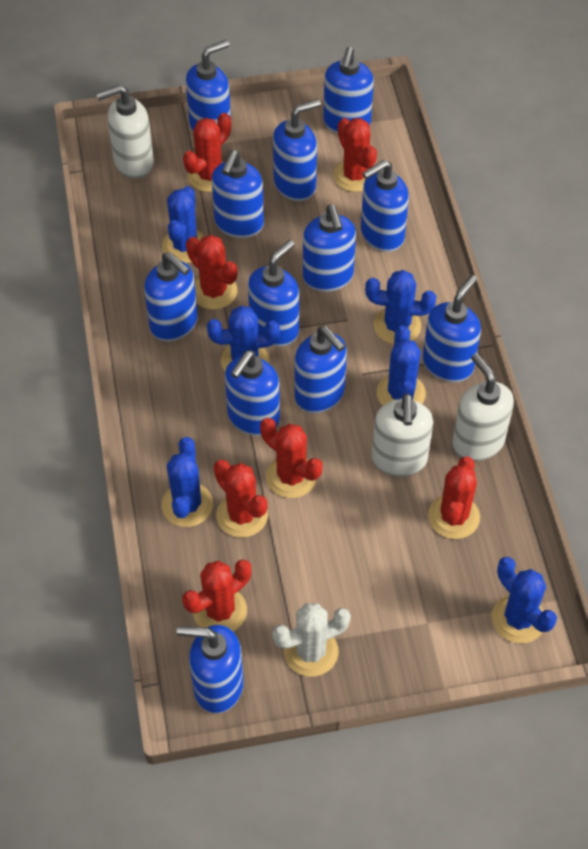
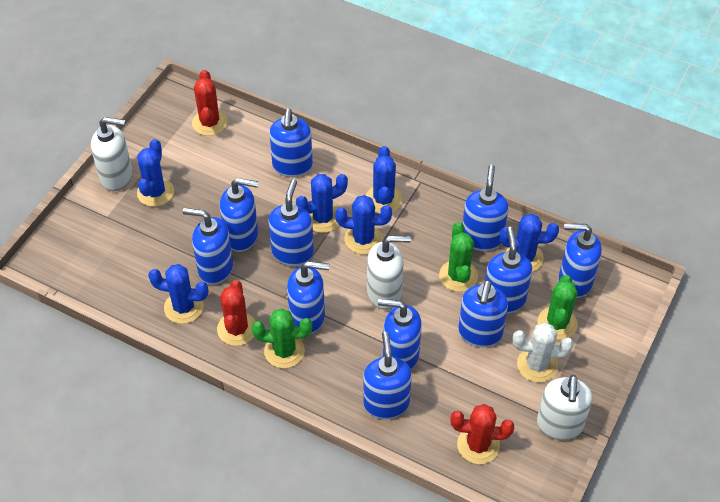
blue soap dispenser: [144,252,198,342] [177,625,244,714] [186,40,231,131] [212,150,264,238] [225,350,280,436] [248,240,299,346] [273,99,321,201] [295,326,347,413] [303,205,356,292] [323,47,374,134] [361,160,409,252] [422,275,481,382] = 12 -> [183,208,233,285] [220,178,258,252] [268,179,314,266] [269,109,313,177] [287,261,329,334] [363,332,412,419] [378,299,422,370] [458,280,508,347] [462,165,508,251] [485,227,532,314] [558,223,602,298] = 11
green cactus: none = 0 -> [252,308,312,368] [439,222,478,292] [538,275,578,340] = 3
red cactus: [182,559,251,631] [183,113,231,192] [186,235,238,310] [214,460,268,538] [260,418,323,498] [333,118,377,192] [428,456,480,539] = 7 -> [192,70,228,136] [217,280,256,346] [451,404,514,464] = 3

